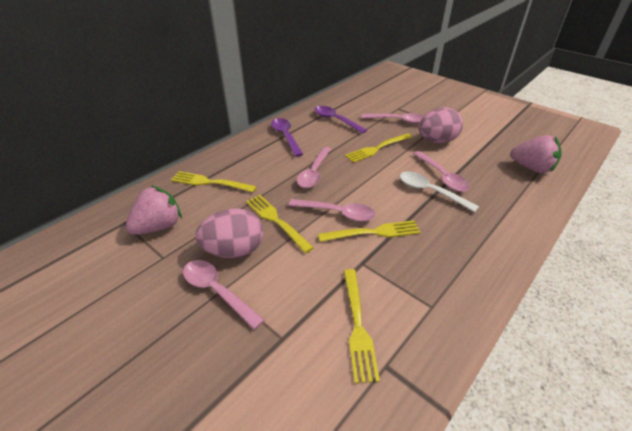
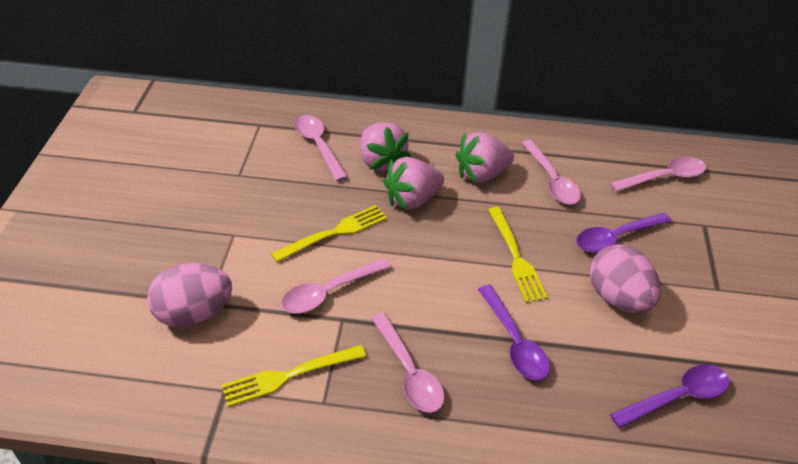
pink strawberry: [126,185,182,235] [510,135,562,173] = 2 -> [360,122,411,171] [384,157,444,210] [456,132,514,183] = 3
purple spoon: [271,118,303,157] [314,106,367,134] = 2 -> [478,285,550,381] [576,213,672,253] [610,365,729,428] = 3
white spoon: [399,171,479,212] = 1 -> none = 0
yellow fork: [171,171,257,192] [246,195,314,253] [318,220,421,242] [343,269,380,383] [345,133,412,163] = 5 -> [221,345,366,407] [271,205,387,262] [488,207,548,303] = 3

